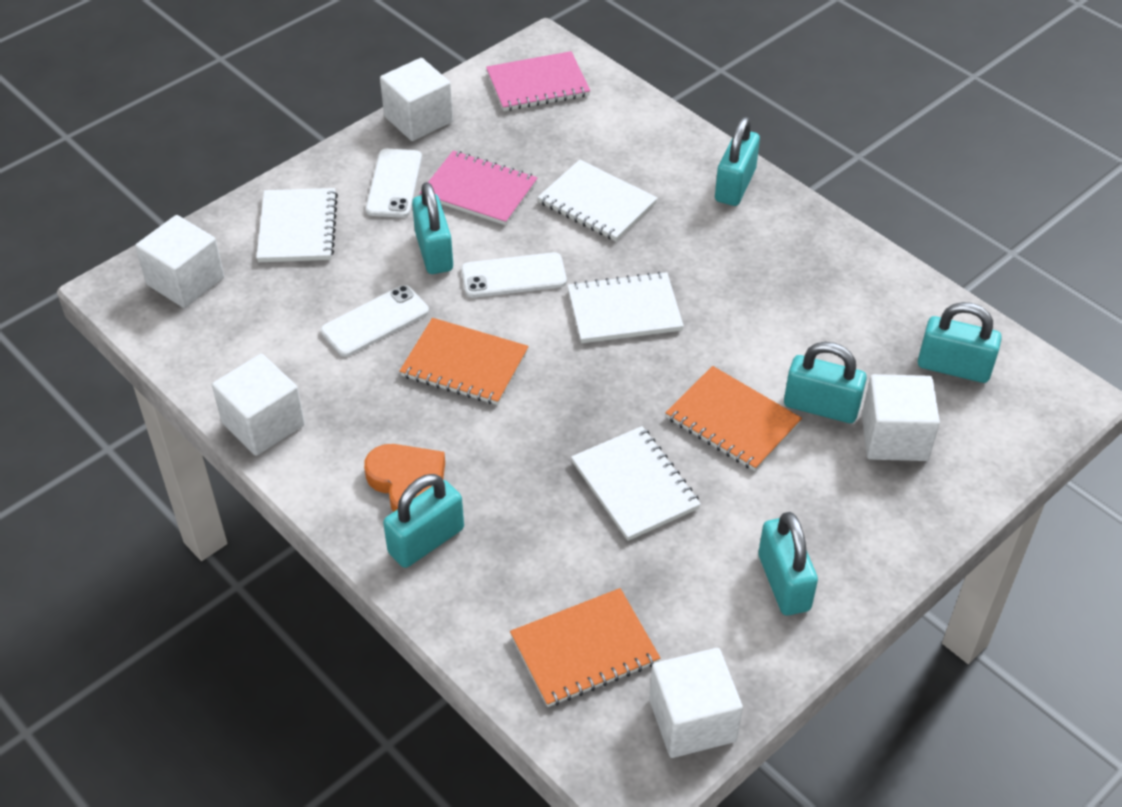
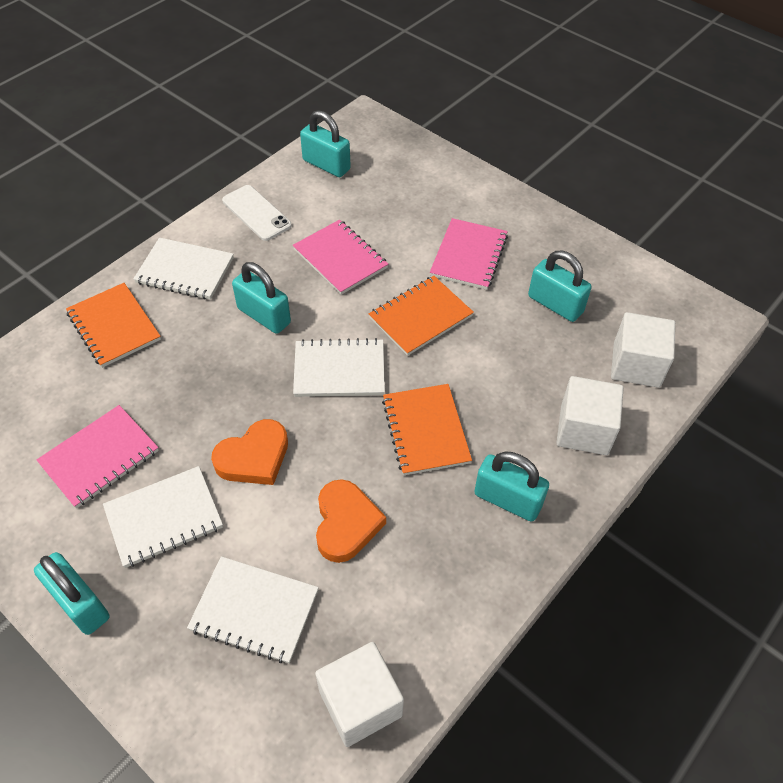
orange heart: [364,444,445,512] = 1 -> [211,419,288,485] [316,479,386,563] = 2
pink notebook: [420,151,538,225] [486,51,590,111] = 2 -> [36,405,159,508] [293,220,388,295] [430,218,508,290] = 3
turquoise padlock: [383,474,464,568] [412,182,453,274] [715,117,760,206] [758,512,818,616] [784,342,867,423] [918,302,1002,383] = 6 -> [34,552,109,635] [232,262,291,334] [300,110,351,177] [474,451,549,522] [528,251,592,322] = 5
white cube: [135,215,224,308] [212,354,305,456] [380,58,453,141] [649,648,743,758] [862,374,940,461] = 5 -> [315,642,404,747] [557,376,624,455] [611,312,675,388] = 3
white phone: [321,285,429,357] [366,149,422,218] [461,252,567,298] = 3 -> [222,185,292,241] = 1

